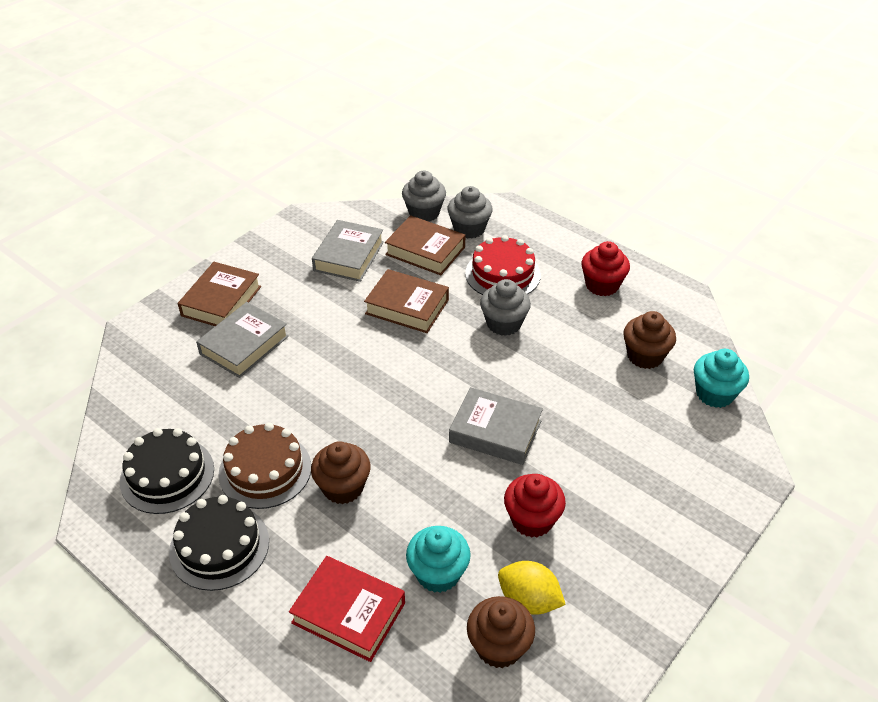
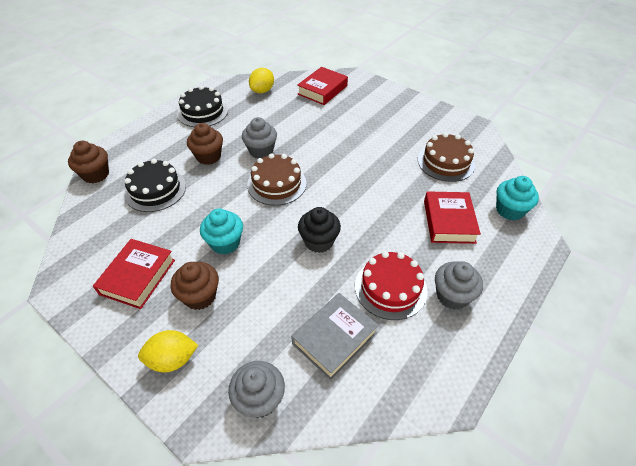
black cupcake: none = 0 -> [298,207,341,253] = 1
brown book: [178,262,261,326] [364,269,449,333] [385,215,465,275] = 3 -> none = 0
brown cake: [218,422,311,509] = 1 -> [247,153,307,206] [418,133,475,182] = 2
grey book: [196,302,289,378] [312,220,384,282] [449,387,543,465] = 3 -> [291,293,379,380] = 1
red book: [289,556,405,662] = 1 -> [93,239,175,309] [297,67,348,105] [424,191,481,244] = 3
red cupcake: [504,474,566,538] [581,241,630,296] = 2 -> none = 0
yellow lemon: [498,561,566,615] = 1 -> [138,330,198,372] [249,68,274,93] = 2

